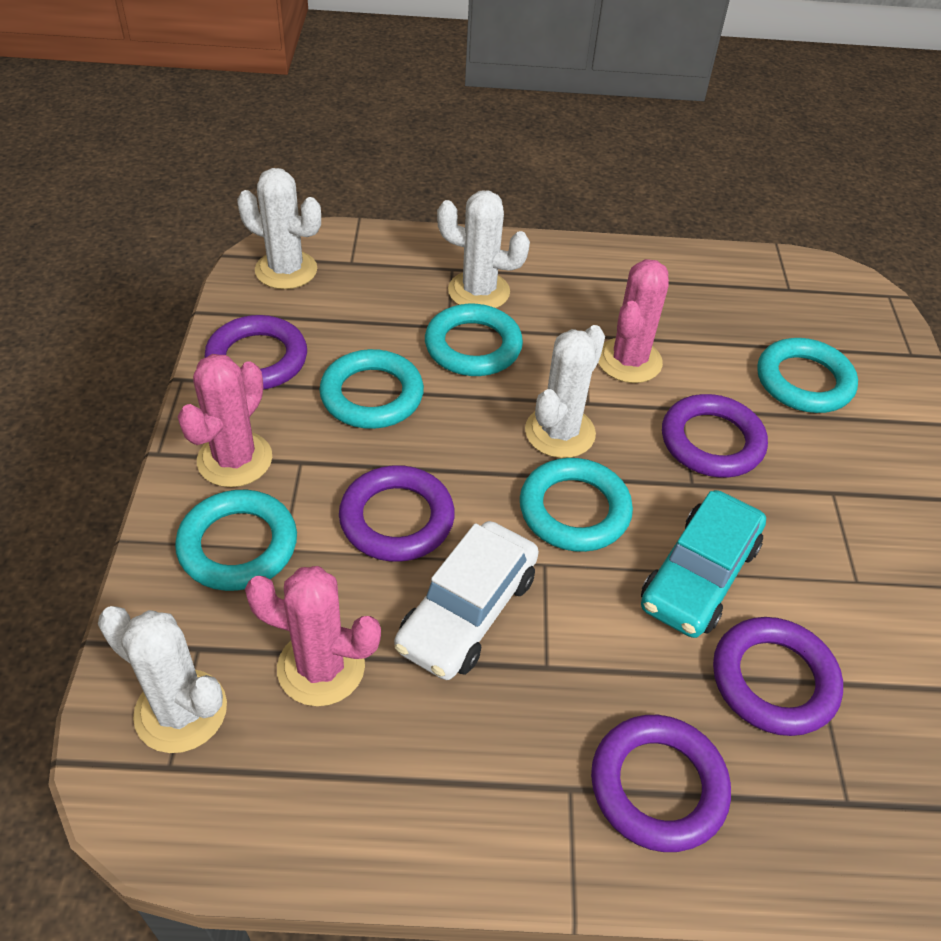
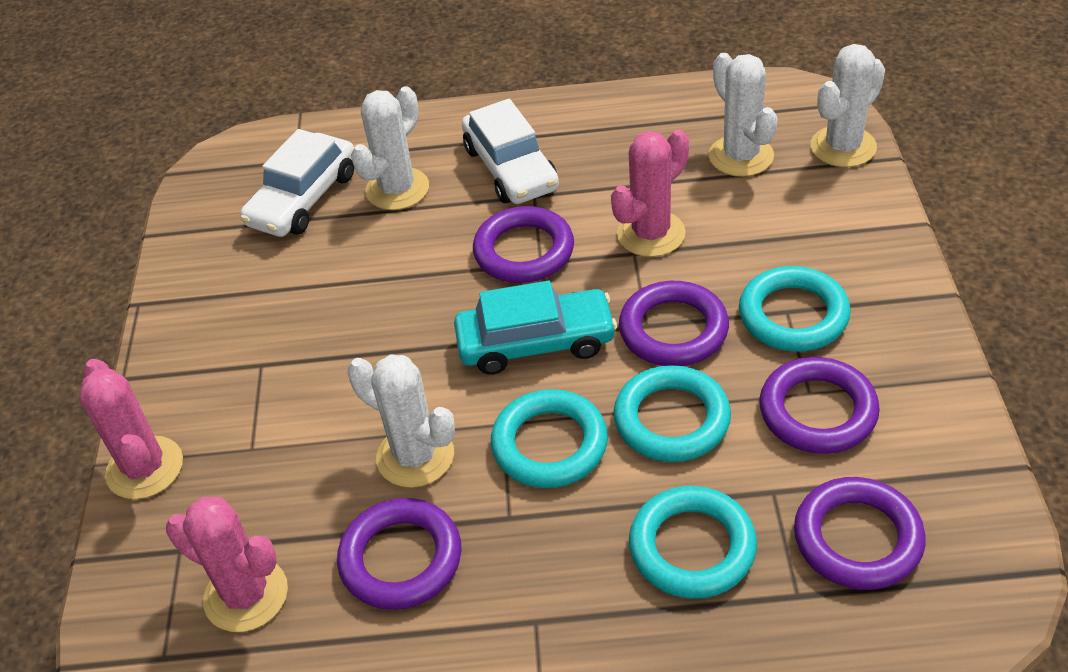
turquoise ring: [175,490,297,591] [319,349,424,429] [425,304,523,376] [520,458,633,552] [757,338,858,413] = 5 -> [491,389,608,488] [614,365,731,462] [629,486,757,599] [739,266,851,352] = 4
white car: [394,521,539,680] = 1 -> [240,129,354,237] [462,99,559,204] = 2

